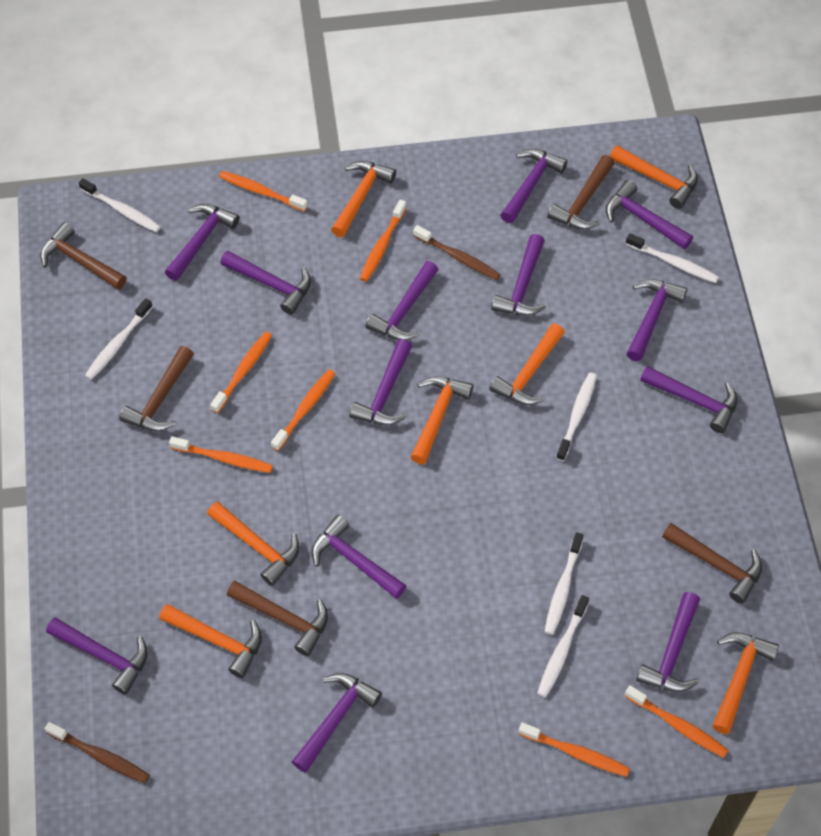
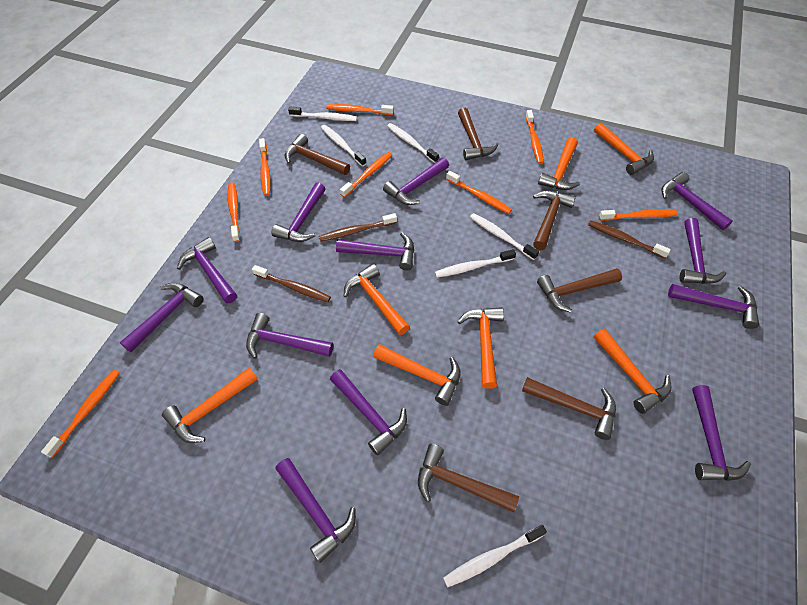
brown hammer: [40,222,127,290] [119,346,194,431] [227,581,328,656] [547,155,615,230] [662,523,762,604] = 5 -> [285,134,350,175] [418,444,519,513] [458,108,498,160] [522,377,616,440] [533,190,576,250] [537,268,622,313] = 6
brown toothbrush: [45,722,150,783] [413,225,501,280] = 2 -> [252,265,331,302] [319,213,397,242] [588,220,671,258] = 3
orange toothbrush: [169,436,273,473] [210,332,272,413] [219,171,308,212] [271,369,336,451] [360,200,407,282] [518,722,630,777] [625,685,728,758] = 7 -> [41,370,120,458] [228,182,240,242] [259,138,271,196] [326,104,394,115] [340,152,392,198] [446,171,512,214] [525,110,544,164] [599,210,678,221] = 8
purple hammer: [46,617,148,695] [165,204,240,281] [220,251,311,315] [292,673,382,773] [312,515,406,599] [349,339,412,425] [365,261,439,340] [491,234,546,316] [500,149,568,223] [606,180,693,249] [626,279,687,361] [636,592,700,692] [640,366,737,433] = 13 -> [120,283,203,352] [177,237,237,303] [246,313,333,359] [272,182,325,242] [275,458,356,563] [330,369,407,456] [336,232,414,271] [383,158,449,205] [661,172,733,230] [668,284,759,329] [680,218,726,284] [692,385,751,481] = 12

